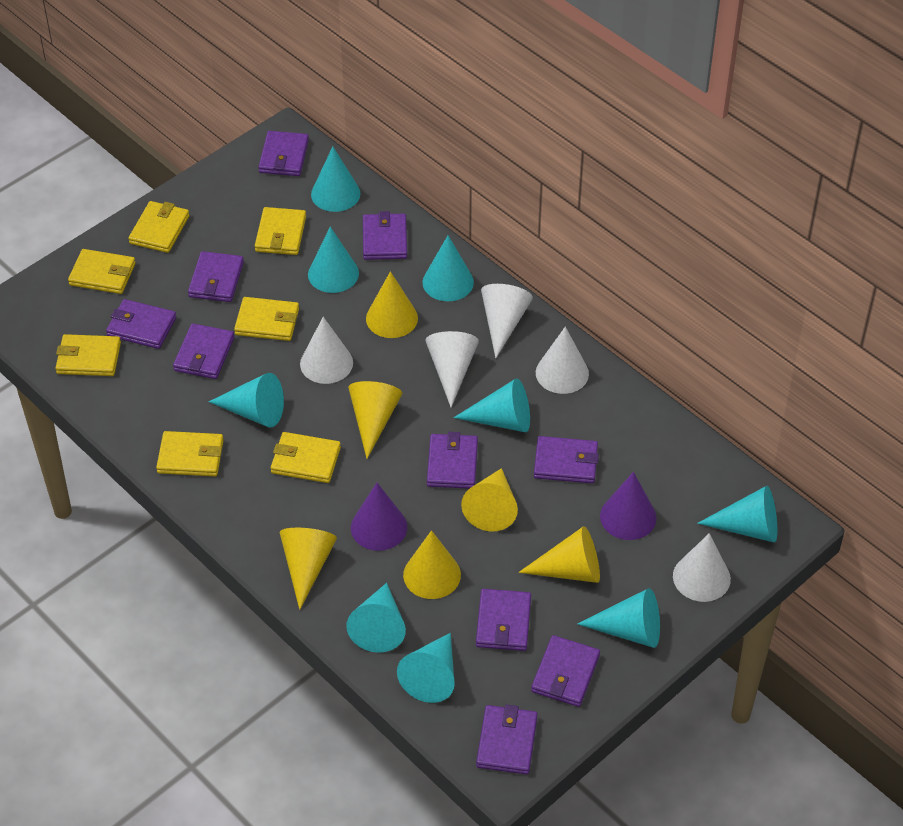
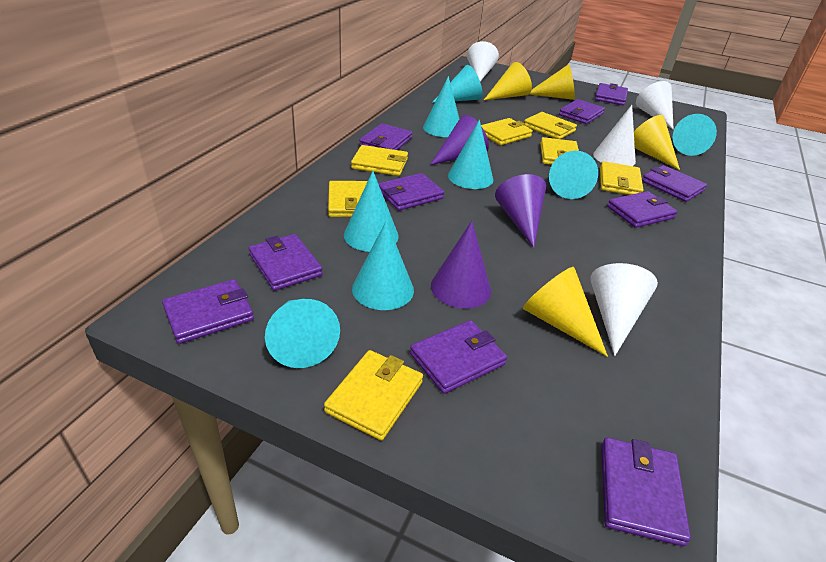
purple cone: [351,483,407,551] [600,472,657,540] = 2 -> [430,115,489,165] [431,221,491,309] [495,174,546,248] = 3
turquoise cone: [209,373,284,427] [308,227,359,293] [311,147,361,212] [346,583,406,653] [397,633,455,703] [422,235,474,301] [454,378,530,432] [577,588,660,648] [697,486,777,542] = 9 -> [265,299,340,368] [344,171,399,252] [352,221,414,310] [423,76,459,137] [432,65,483,103] [448,120,493,189] [549,151,598,199] [672,114,717,156] = 8
white cone: [300,317,353,384] [425,331,479,407] [481,284,533,358] [536,327,589,394] [673,533,731,602] = 5 -> [467,41,499,82] [590,263,658,356] [593,105,636,166] [636,81,674,129] = 4
yellow cone: [279,528,337,610] [348,381,403,459] [366,271,418,338] [403,530,461,599] [461,468,518,532] [518,526,600,583] = 6 -> [484,62,532,100] [523,267,608,357] [529,64,575,100] [634,115,680,170] = 4

